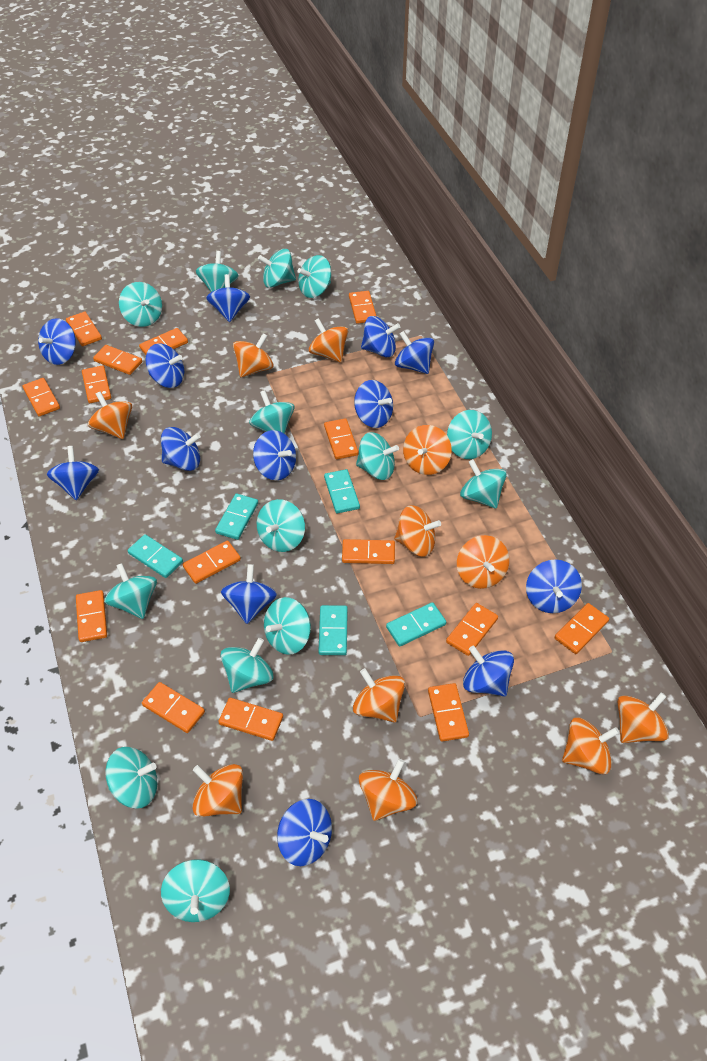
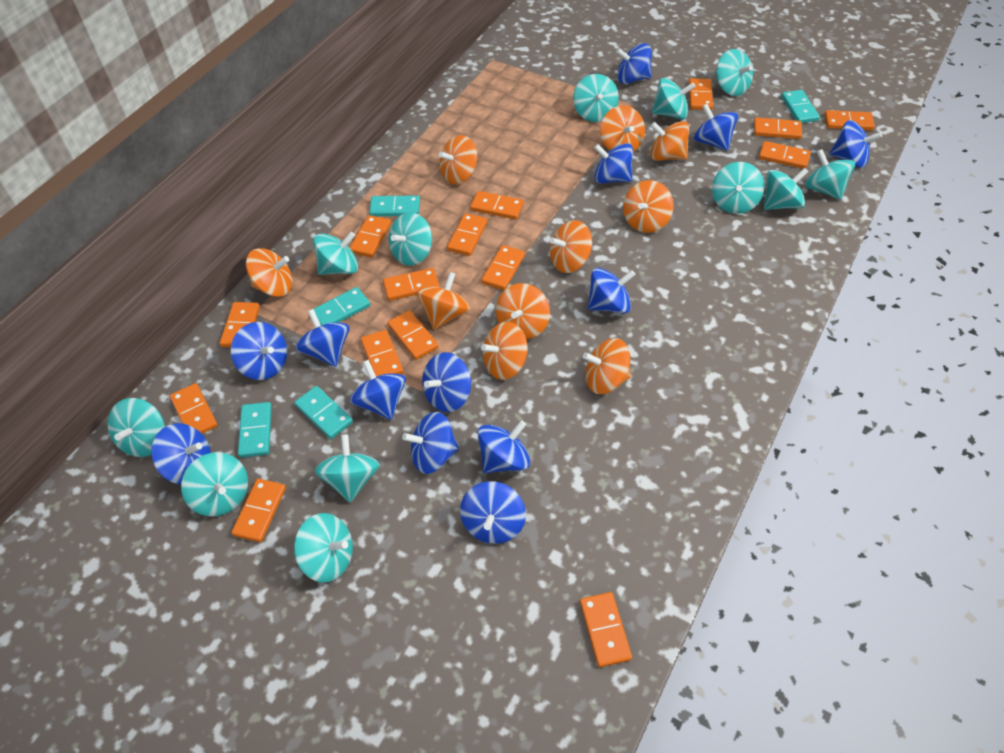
orange spinning top: [88,391,132,439] [192,764,243,817] [233,333,274,377] [309,318,348,362] [353,668,405,722] [359,759,417,821] [394,505,441,557] [403,425,452,475] [457,535,509,589] [562,717,619,774] [618,692,669,743] = 11 -> [246,248,293,297] [417,272,470,330] [439,135,477,184] [481,322,528,380] [496,283,550,339] [550,220,592,273] [583,338,631,394] [600,105,645,152] [623,180,674,233] [650,121,689,161] = 10
turquoise spinning top: [104,563,157,619] [105,747,158,809] [119,282,162,327] [161,859,230,922] [196,251,239,292] [220,638,273,693] [249,390,295,434] [257,499,305,552] [258,249,296,288] [264,597,311,655] [298,255,331,298] [356,432,399,480] [447,410,492,459] [460,459,507,509] = 14 -> [108,398,165,457] [181,452,248,517] [294,513,353,582] [313,232,358,275] [315,434,380,503] [389,212,432,266] [573,74,619,122] [652,78,696,119] [712,162,765,214] [716,49,753,96] [764,168,809,210] [805,149,855,200] = 12

